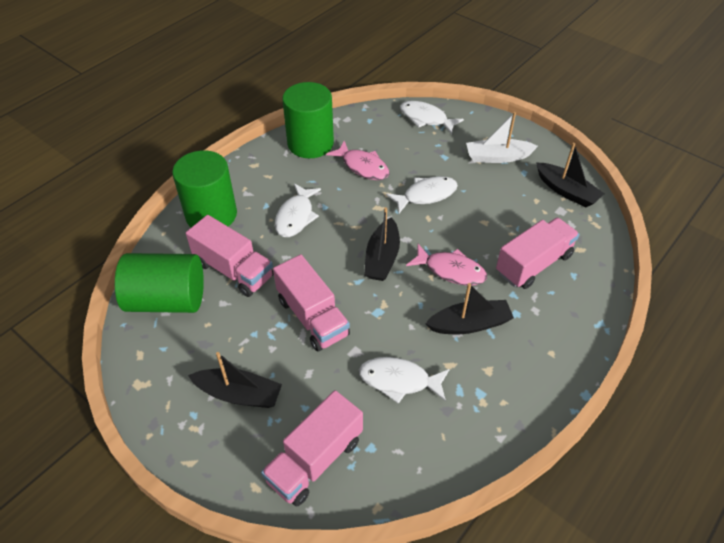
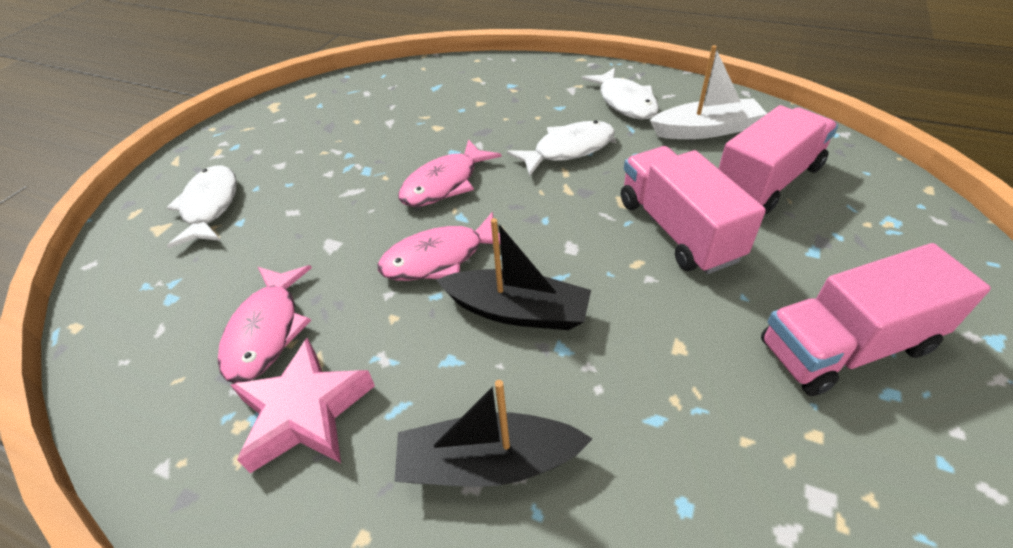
black boat: [188,352,282,408] [364,207,400,281] [425,283,514,334] [536,142,604,207] = 4 -> [394,380,593,487] [436,218,591,330] = 2
green cylinder: [115,253,204,313] [172,150,237,227] [282,82,334,158] = 3 -> none = 0
pink fish: [326,141,389,180] [406,244,487,285] = 2 -> [218,265,312,383] [378,212,500,281] [399,139,501,207] = 3
pink star: none = 0 -> [231,338,375,473] = 1
pink truck: [186,215,274,297] [261,390,363,507] [273,254,350,352] [496,218,580,289] = 4 -> [621,146,766,274] [718,105,838,214] [761,243,991,396] = 3
white fish: [275,183,321,237] [359,357,450,404] [386,176,458,213] [400,101,464,134] = 4 -> [166,165,237,248] [507,120,615,176] [582,68,659,120] = 3

